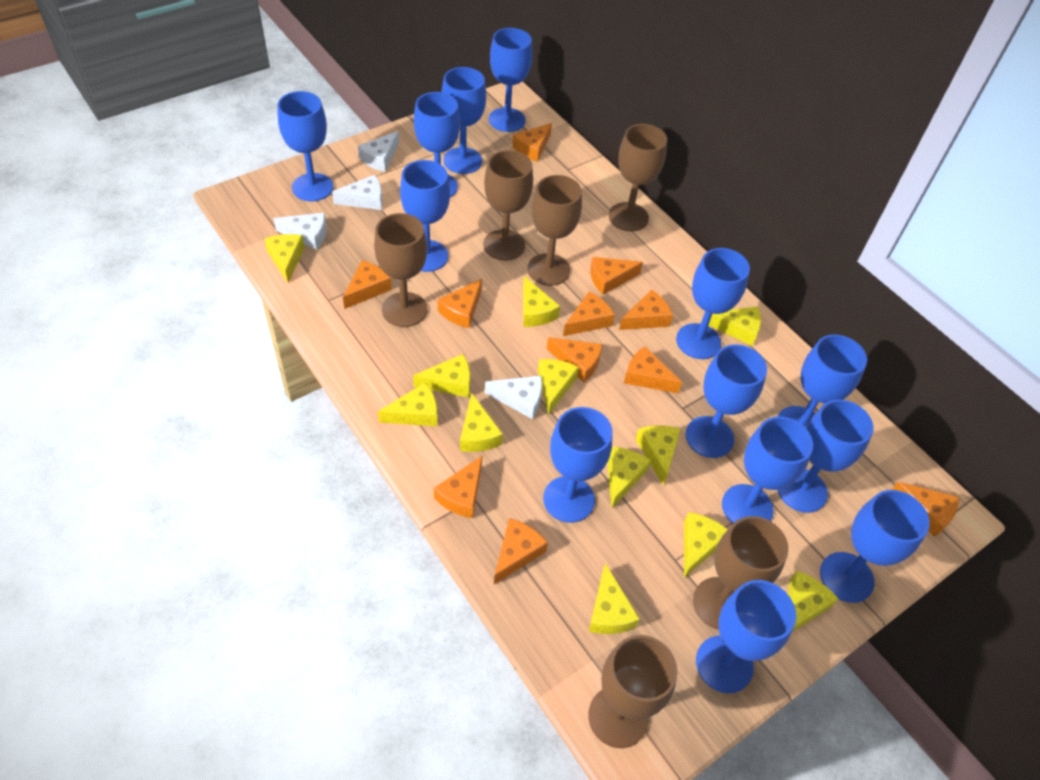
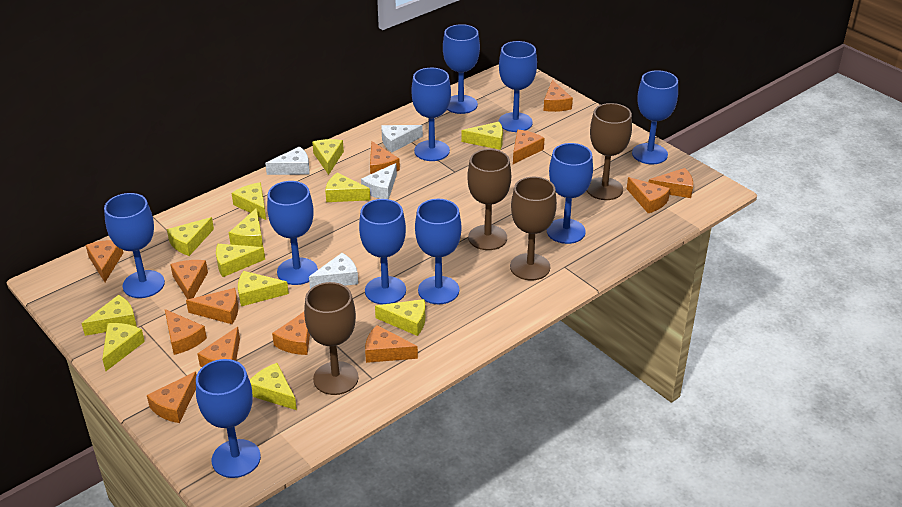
blue goblet: [277,91,333,201] [400,160,450,272] [414,92,460,198] [442,67,486,174] [489,28,533,132] [543,407,613,523] [676,248,750,359] [685,345,767,458] [696,580,796,693] [722,417,813,524] [777,335,867,428] [778,400,873,513] [820,490,930,603] = 13 -> [104,193,165,298] [196,359,261,478] [267,181,318,285] [359,199,406,305] [411,68,451,161] [415,199,461,304] [443,24,480,114] [499,41,537,132] [547,143,593,244] [632,70,678,164] = 10
brown goblet: [374,213,427,327] [483,150,533,260] [527,175,582,286] [588,635,677,748] [609,124,667,231] [693,516,788,630] = 6 -> [304,282,359,395] [467,149,511,250] [510,177,557,280] [586,103,632,200] = 4
orange cheese: [343,260,392,309] [434,456,482,518] [438,279,482,328] [494,518,548,584] [512,123,552,162] [547,337,603,383] [563,291,615,336] [590,257,643,295] [619,289,673,330] [624,346,682,393] [892,482,959,537] = 11 -> [86,240,124,282] [147,371,197,423] [165,309,207,355] [170,260,208,299] [186,288,238,324] [197,326,240,367] [272,312,310,355] [365,325,418,363] [370,141,400,174] [513,130,545,164] [544,80,573,112] [627,177,670,213] [649,168,693,198] = 13

